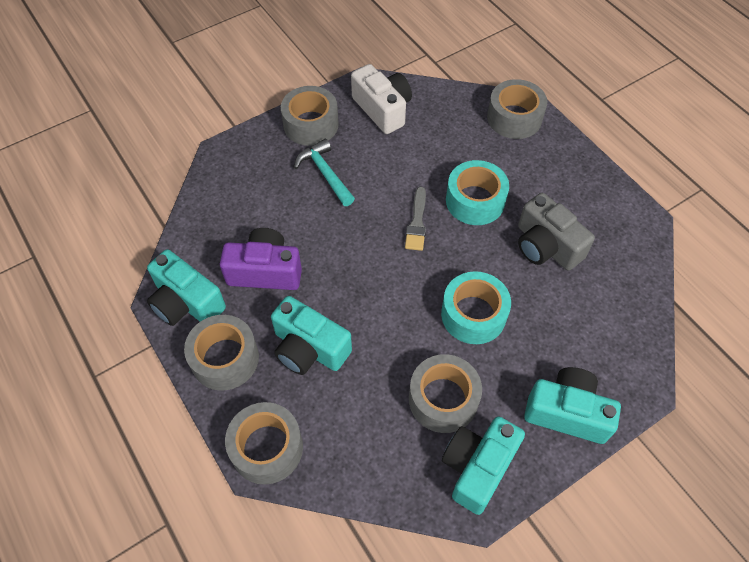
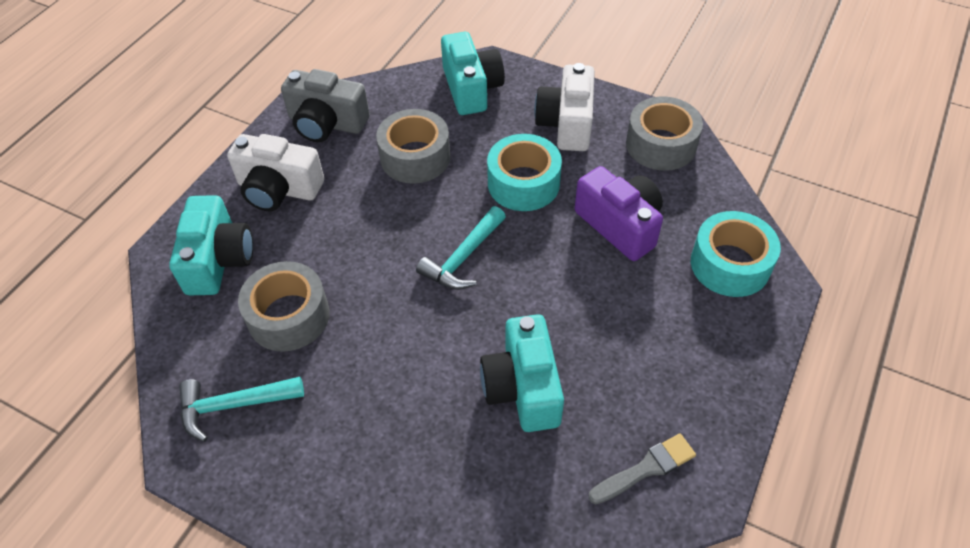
grey tape: [184,315,259,391] [225,402,303,485] [281,86,339,146] [409,354,482,433] [487,79,547,139] = 5 -> [238,261,330,352] [376,109,450,184] [626,97,703,171] = 3
turquoise camera: [147,249,226,326] [271,296,352,375] [442,416,525,515] [524,367,621,444] = 4 -> [169,195,253,295] [441,32,505,115] [480,314,564,432] = 3
turquoise hammer: [294,139,355,206] = 1 -> [179,377,304,442] [416,206,506,290] = 2
white camera: [351,64,412,134] = 1 -> [227,134,324,211] [534,63,595,151] = 2

